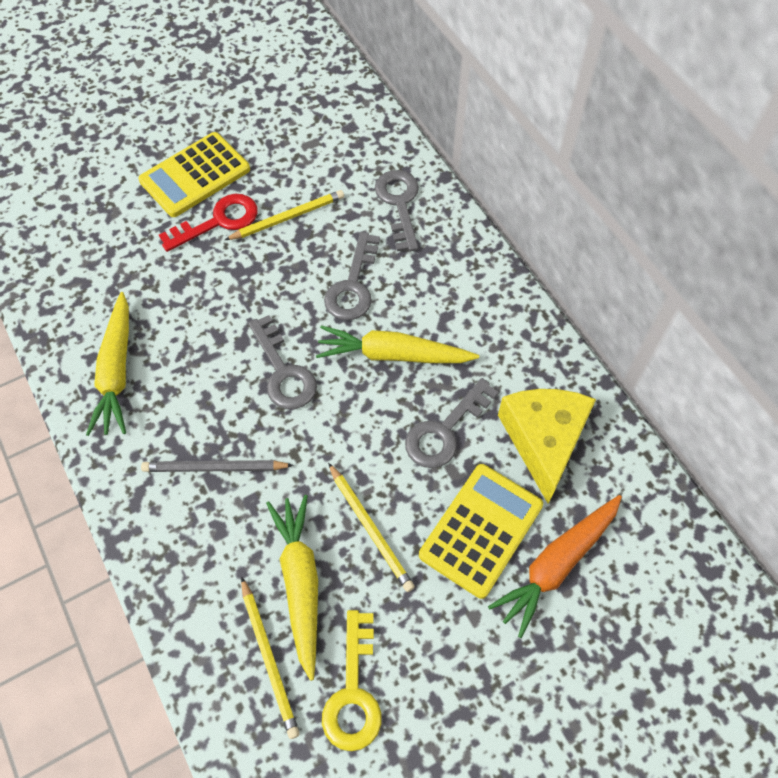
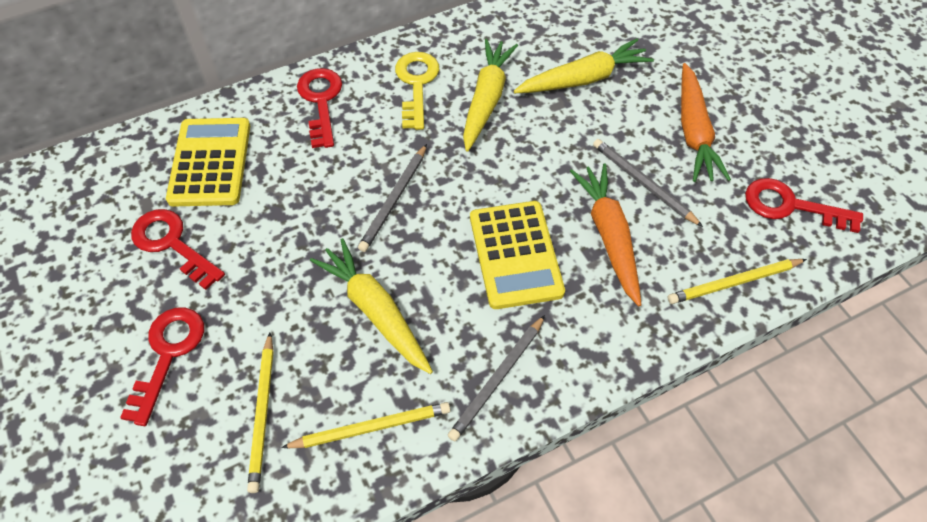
grey key: [248,315,317,409] [324,232,380,320] [375,170,419,252] [405,378,499,468] = 4 -> none = 0
grey pencil: [141,460,294,472] = 1 -> [358,144,427,252] [448,315,545,441] [593,139,703,227] = 3
orange carrot: [488,495,622,638] = 1 -> [570,164,641,306] [681,63,731,182] = 2
red key: [159,194,258,252] = 1 -> [120,308,204,426] [131,209,225,290] [297,68,342,148] [745,178,863,233] = 4
yellow cheese: [498,389,596,503] = 1 -> none = 0

